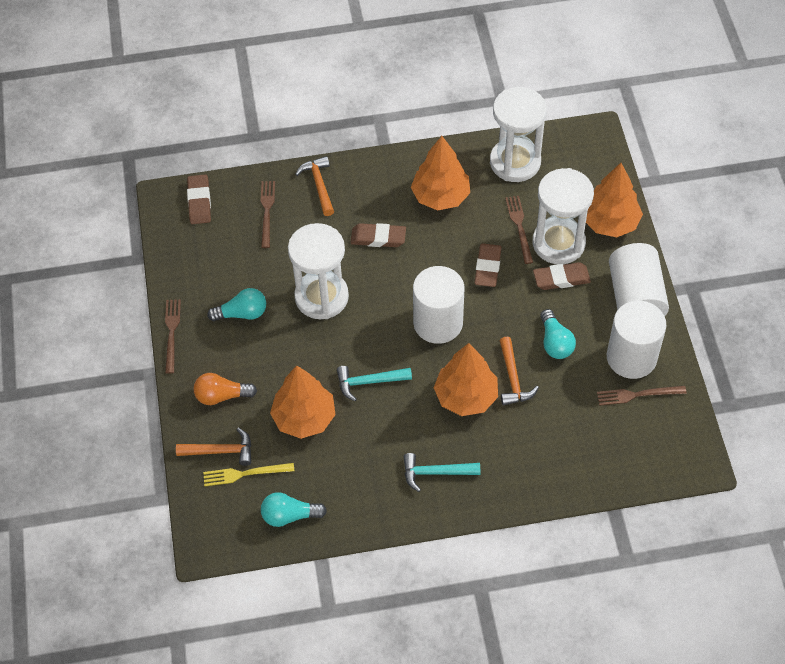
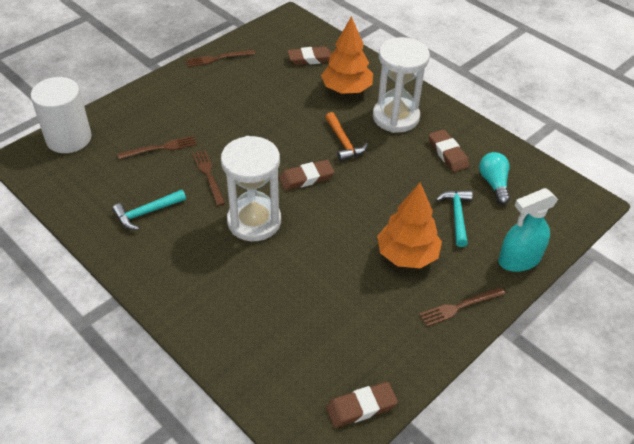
orange hammer: [176,428,251,466] [295,156,334,216] [499,337,539,406] = 3 -> [325,112,368,161] = 1
orange light bulb: [194,373,257,405] = 1 -> none = 0
orange tree: [270,365,336,439] [411,136,470,210] [434,343,498,416] [586,163,643,237] = 4 -> [321,16,373,94] [377,182,442,268] = 2
turquoise light bulb: [207,288,266,321] [261,492,327,527] [540,309,576,359] = 3 -> [479,152,510,204] = 1
turquoise spray bottle: none = 0 -> [498,188,558,272] = 1
white cylinder: [413,266,464,344] [607,301,666,379] [609,243,669,316] = 3 -> [31,77,92,153] = 1
white hourglass: [288,223,349,319] [490,87,547,182] [533,168,594,264] = 3 -> [221,136,281,241] [373,37,430,133] = 2
yellow fork: [203,463,294,486] = 1 -> none = 0

